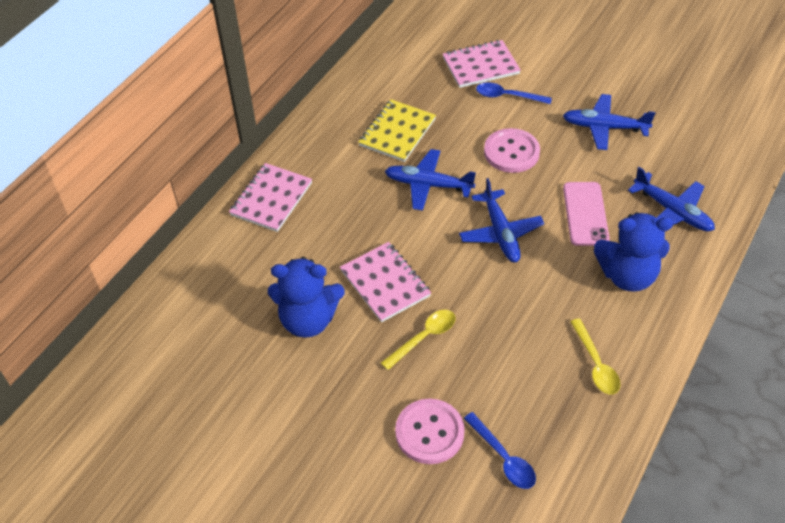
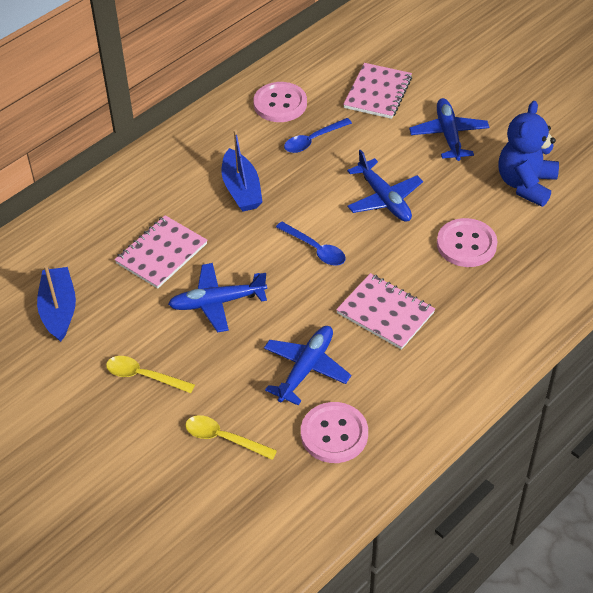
blue boat: none = 0 -> [37,265,76,342] [222,129,263,212] = 2
blue teddy bear: [268,257,345,338] [594,212,673,292] = 2 -> [498,101,559,207] = 1
pink button: [395,399,465,464] [484,128,540,173] = 2 -> [253,82,307,122] [301,402,368,463] [437,218,497,267] = 3
pink phone: [563,182,610,246] = 1 -> none = 0
yellow notebook: [358,99,436,162] = 1 -> none = 0

